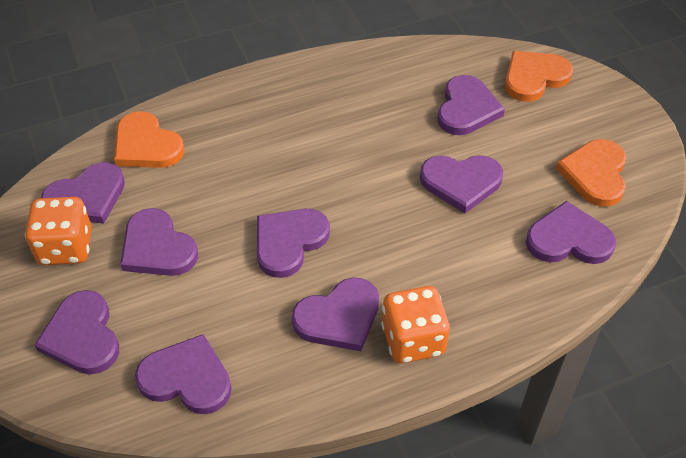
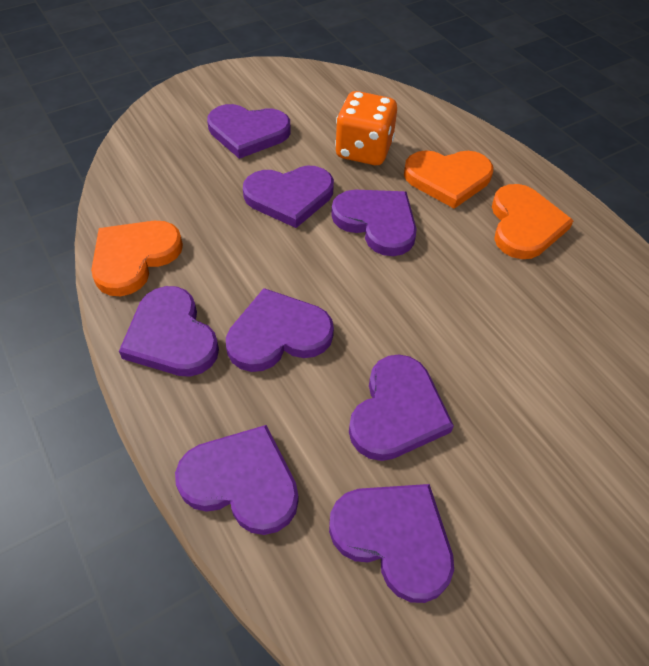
orange dice: [25,197,92,265] [381,286,450,363] = 2 -> [335,91,397,165] = 1
purple heart: [34,290,119,375] [41,162,125,224] [120,208,198,276] [135,334,232,414] [257,209,330,278] [292,277,379,351] [420,155,503,213] [438,75,505,135] [526,201,616,264] = 9 -> [119,286,219,377] [175,425,299,535] [207,104,291,159] [226,288,334,372] [243,165,334,228] [329,484,454,603] [331,190,417,256] [349,354,454,461] = 8

